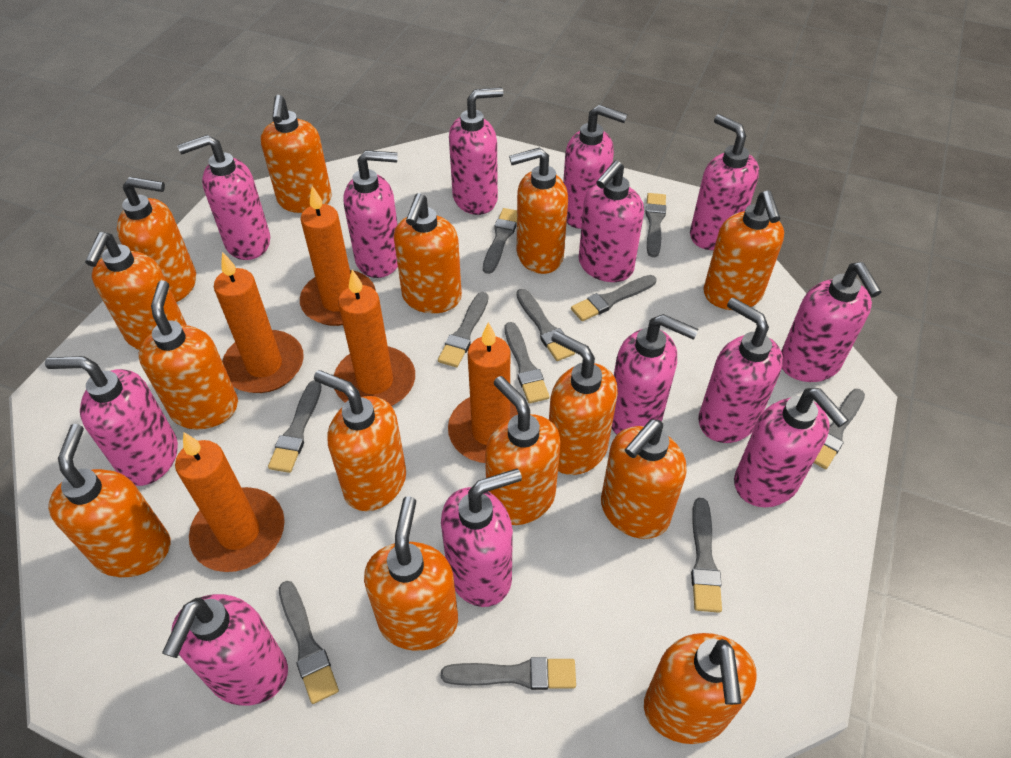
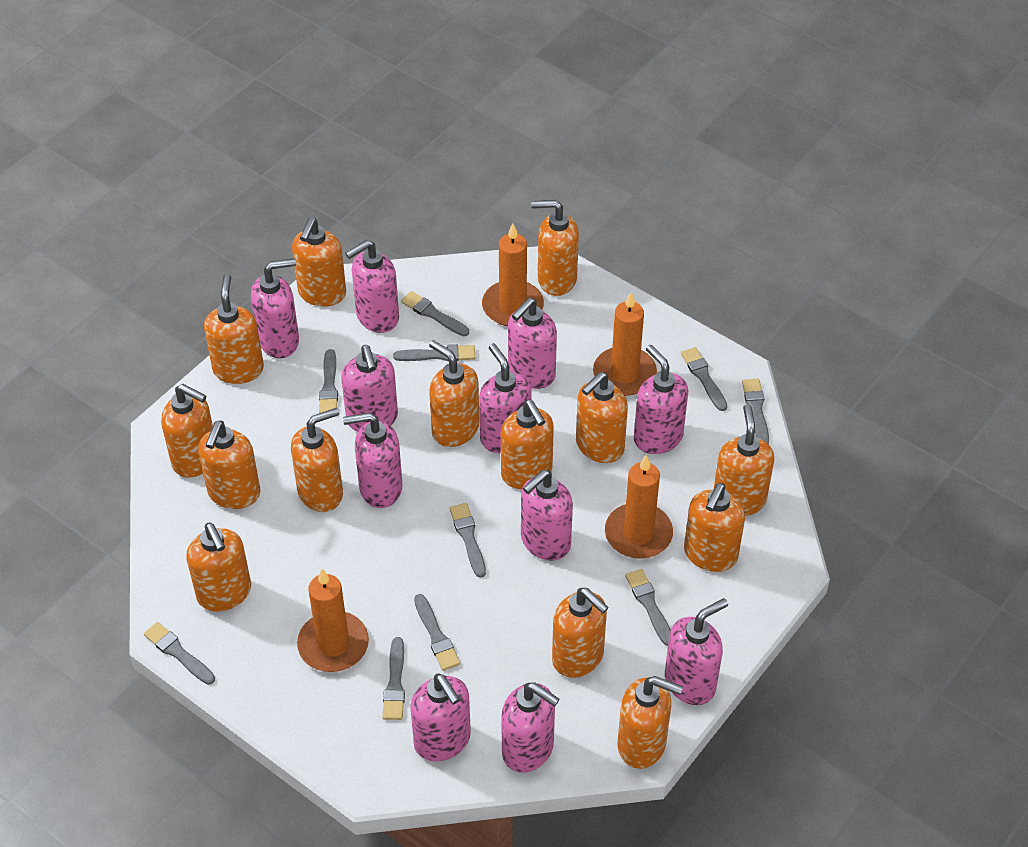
grey brush: [268,380,322,473] [279,581,339,704] [438,292,488,367] [441,657,576,690] [483,208,517,274] [505,322,550,403] [516,289,575,361] [571,275,656,321] [645,193,666,257] [691,498,722,613] [814,389,865,469] = 11 -> [144,622,215,685] [319,349,338,413] [383,637,405,720] [393,344,475,362] [401,291,469,336] [414,594,460,671] [450,503,486,578] [625,569,671,646] [681,347,727,411] [742,379,769,445] = 10
orange candle: [175,433,285,572] [214,252,304,393] [300,186,376,326] [334,270,415,406] [448,322,518,463] = 5 -> [297,569,369,672] [482,223,544,326] [593,292,657,396] [605,455,673,559] = 4
pink soap dispenser: [45,356,178,486] [162,594,288,706] [177,135,270,260] [344,150,398,278] [441,469,522,607] [449,87,503,215] [563,105,627,229] [579,160,644,282] [612,314,698,434] [690,114,759,250] [698,297,783,443] [734,388,849,507] [781,262,881,382] = 13 -> [251,258,299,358] [341,345,398,432] [343,412,402,508] [345,240,399,333] [410,673,471,761] [479,343,532,453] [501,682,560,773] [508,298,557,389] [521,470,573,561] [634,345,688,454] [665,598,728,705] = 11

